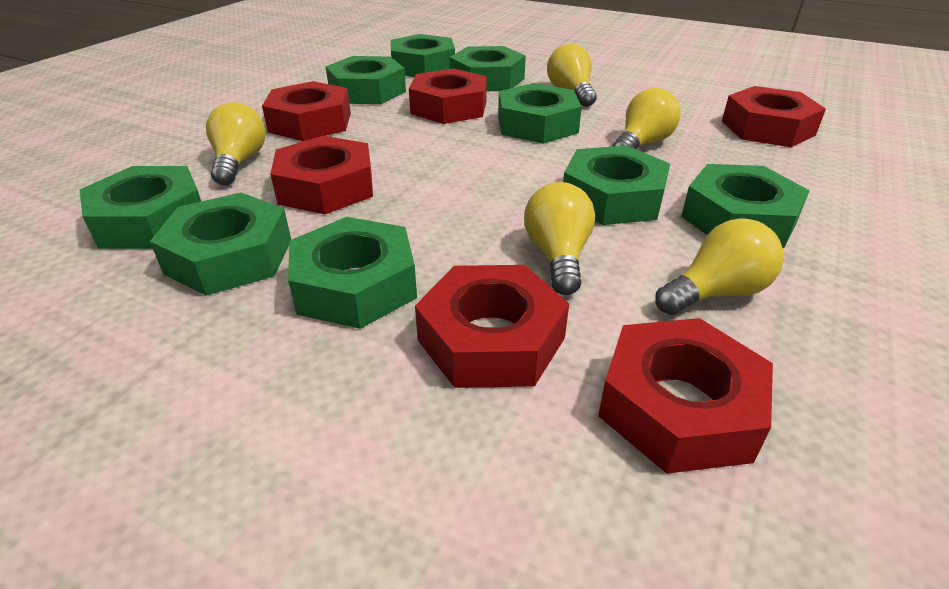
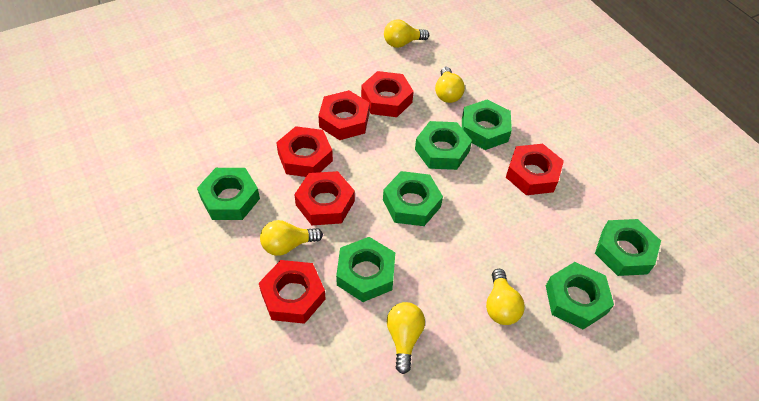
green nut: [79,166,201,249] [150,192,291,296] [288,217,417,329] [325,56,406,104] [390,34,455,77] [450,46,526,91] [498,83,582,144] [563,145,670,225] [681,164,810,248] = 9 -> [197,168,260,220] [336,237,395,302] [383,171,443,226] [415,121,472,170] [462,100,512,150] [546,262,614,330] [595,219,661,276] = 7

